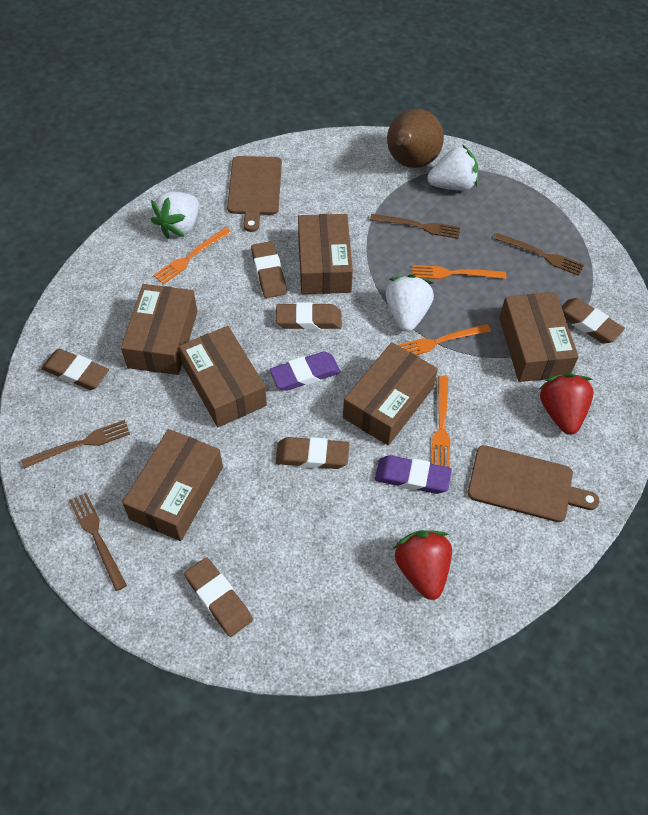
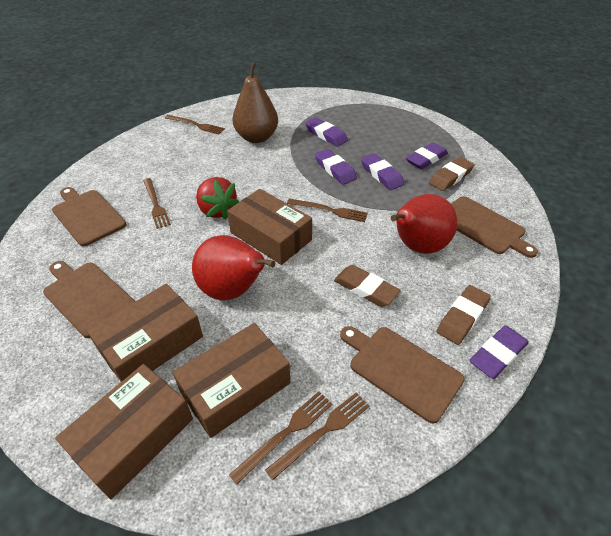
brown box: [121,284,197,375] [122,429,223,541] [179,326,267,427] [298,214,353,294] [343,342,438,445] [499,292,579,382] = 6 -> [55,364,193,499] [87,284,203,382] [172,323,290,438] [227,189,312,265] = 4
brown cutting board: [227,156,282,232] [468,445,599,522] = 2 -> [43,261,135,338] [52,187,126,246] [340,326,465,424] [451,196,538,258] = 4
brown eraser: [41,349,109,390] [184,557,253,637] [251,241,287,298] [275,437,349,469] [276,303,342,330] [561,298,625,344] = 6 -> [334,265,401,307] [429,157,474,191] [436,285,491,345] = 3
brown fork: [21,420,130,468] [69,493,127,591] [370,214,460,239] [494,233,584,276] = 4 -> [143,178,171,229] [165,115,225,134] [229,391,333,485] [265,393,370,480] [287,199,368,222] = 5
orange fork: [153,227,231,285] [398,324,491,355] [412,265,506,279] [431,376,450,467] = 4 -> none = 0
purple eraser: [270,351,341,391] [375,455,452,494] = 2 -> [305,117,348,147] [315,149,357,185] [361,153,404,190] [406,143,448,169] [469,325,529,379] = 5
red pear: none = 0 -> [192,235,275,300] [391,194,457,254] = 2
red strawberry: [393,530,452,600] [539,373,594,435] = 2 -> [196,177,239,219] = 1
white strawberry: [151,192,199,239] [385,274,434,332] [427,144,479,191] = 3 -> none = 0

